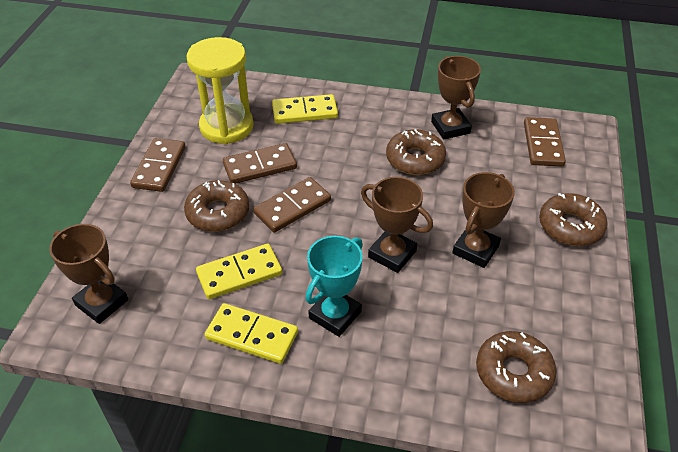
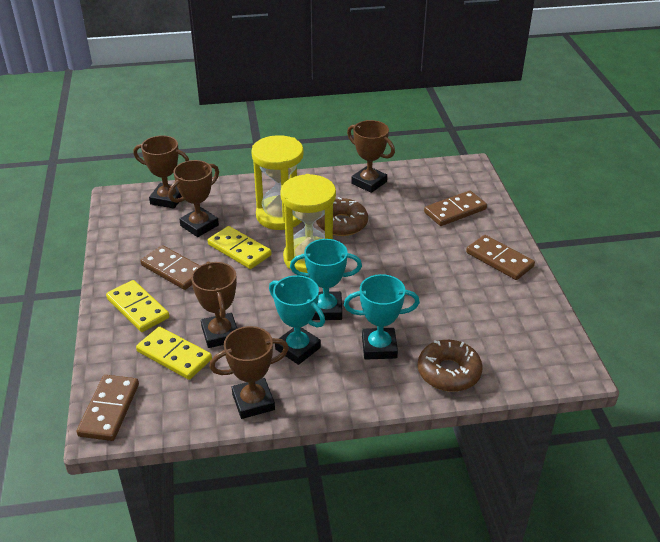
brown donut: [184,180,249,232] [386,129,446,175] [476,331,556,403] [539,193,608,246] = 4 -> [316,197,368,236] [418,340,483,392] = 2
brown trophy: [49,224,128,324] [361,177,433,273] [431,56,481,140] [452,172,515,268] = 4 -> [133,135,189,209] [169,160,219,237] [191,261,237,348] [210,326,289,419] [347,120,395,193] = 5
turquoise trophy: [305,236,363,337] = 1 -> [269,275,325,365] [290,239,362,320] [344,274,420,360] = 3
yellow hourglass: [187,37,254,144] = 1 -> [251,135,304,230] [280,174,336,273] = 2

